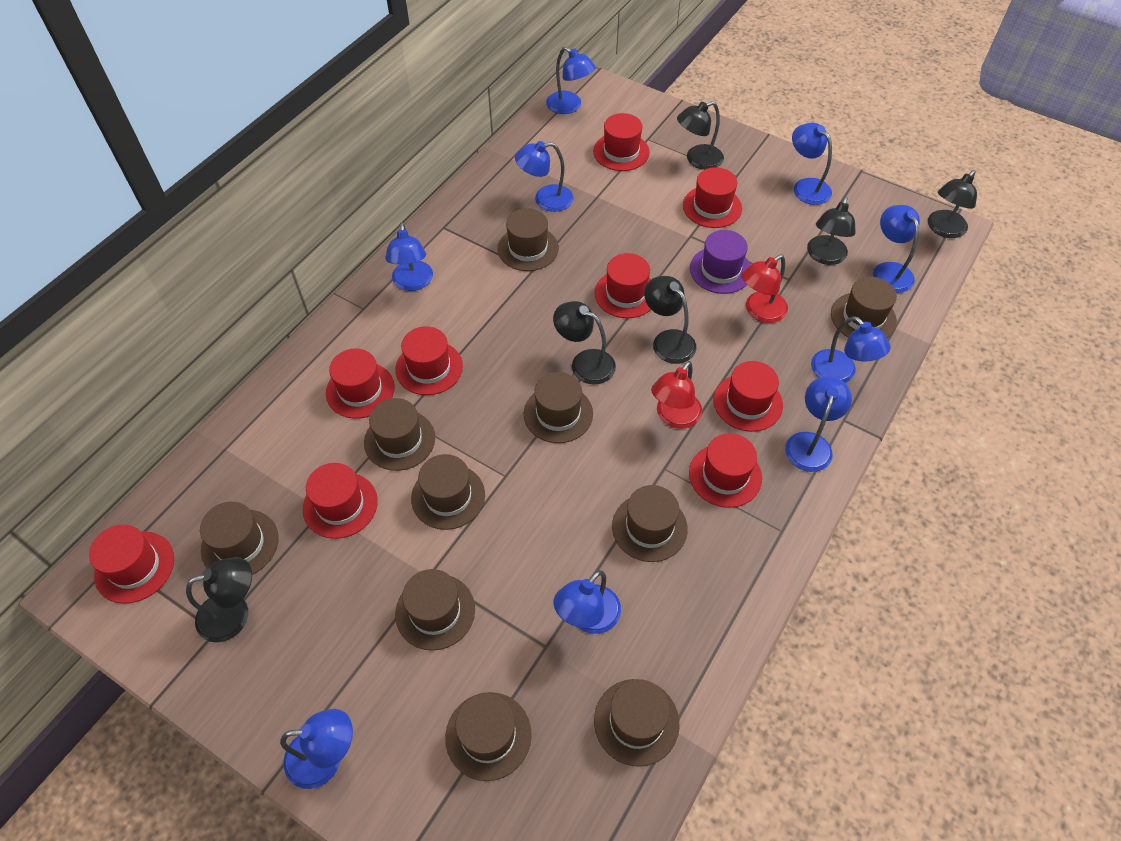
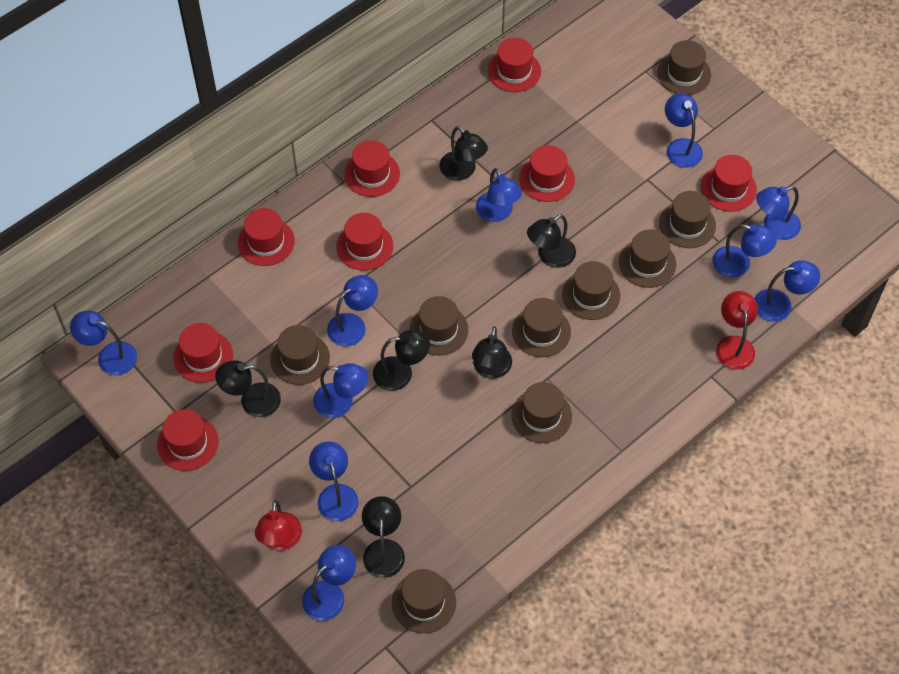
blue lamp: [280,709,353,789] [385,223,433,291] [515,141,574,212] [546,47,596,114] [553,570,621,634] [785,376,852,472] [792,123,832,205] [811,316,891,383] [873,205,920,293] = 9 -> [70,311,137,375] [302,545,356,621] [309,441,359,521] [313,363,369,418] [327,275,378,346] [476,168,522,222] [665,93,703,168] [712,224,777,278] [754,260,820,322] [756,186,801,240] = 10
brown hat: [200,502,278,575] [364,398,435,471] [395,569,475,651] [411,454,485,530] [445,692,532,781] [498,208,559,271] [524,372,593,443] [594,679,679,767] [612,485,688,562] [831,277,897,338] = 10 -> [270,325,330,385] [392,569,456,633] [410,296,468,356] [511,382,572,443] [512,298,571,357] [562,261,620,320] [619,230,676,288] [658,40,711,95] [659,191,716,248] = 9
purple hat: [690,230,750,294] = 1 -> none = 0
red hat: [89,524,174,604] [303,463,378,539] [326,349,395,419] [395,326,463,395] [593,113,650,171] [594,253,651,318] [683,167,742,228] [689,433,762,508] [713,361,783,432] = 9 -> [157,409,219,471] [173,323,233,383] [238,208,295,266] [336,213,393,270] [344,140,400,197] [488,38,541,92] [519,145,575,202] [701,155,757,211] = 8

